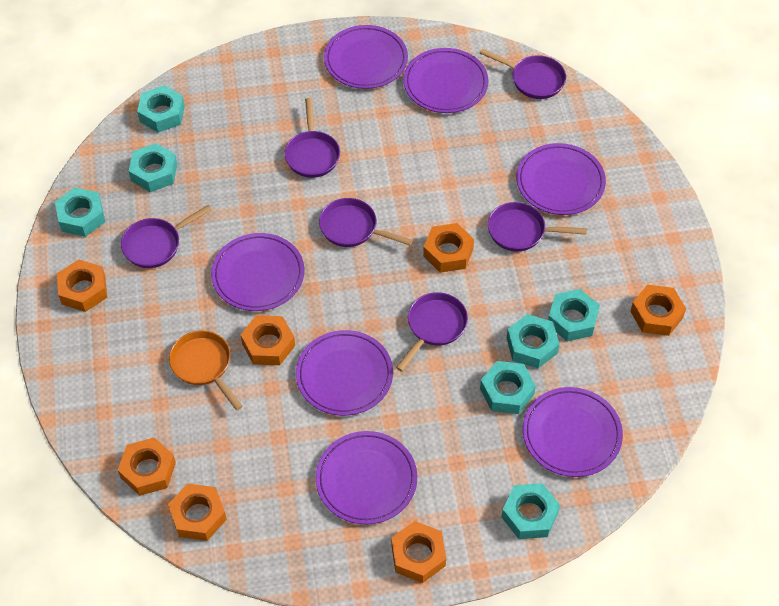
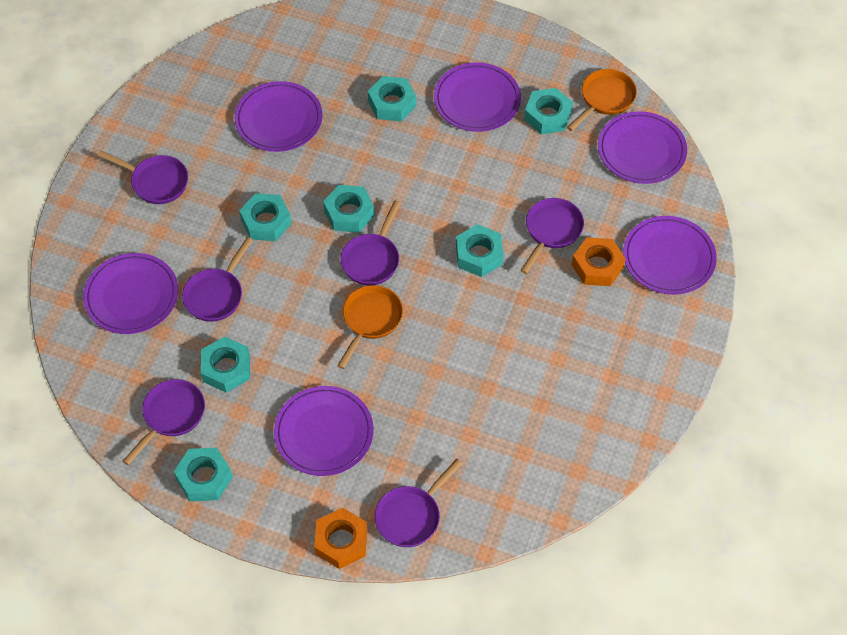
orange nut: [57,259,107,312] [118,438,176,496] [168,483,227,541] [241,315,295,365] [391,521,446,583] [423,223,474,273] [630,285,686,336] = 7 -> [314,508,367,569] [572,237,626,286] = 2
orange pan: [169,331,243,410] = 1 -> [337,285,403,369] [567,69,637,131] = 2
purple plate: [211,233,304,311] [296,330,393,416] [316,431,417,524] [324,25,408,89] [403,48,488,113] [517,143,606,215] [523,387,623,477] = 7 -> [83,253,178,334] [234,81,323,152] [274,386,374,476] [434,62,521,132] [598,111,687,184] [623,216,717,295] = 6

